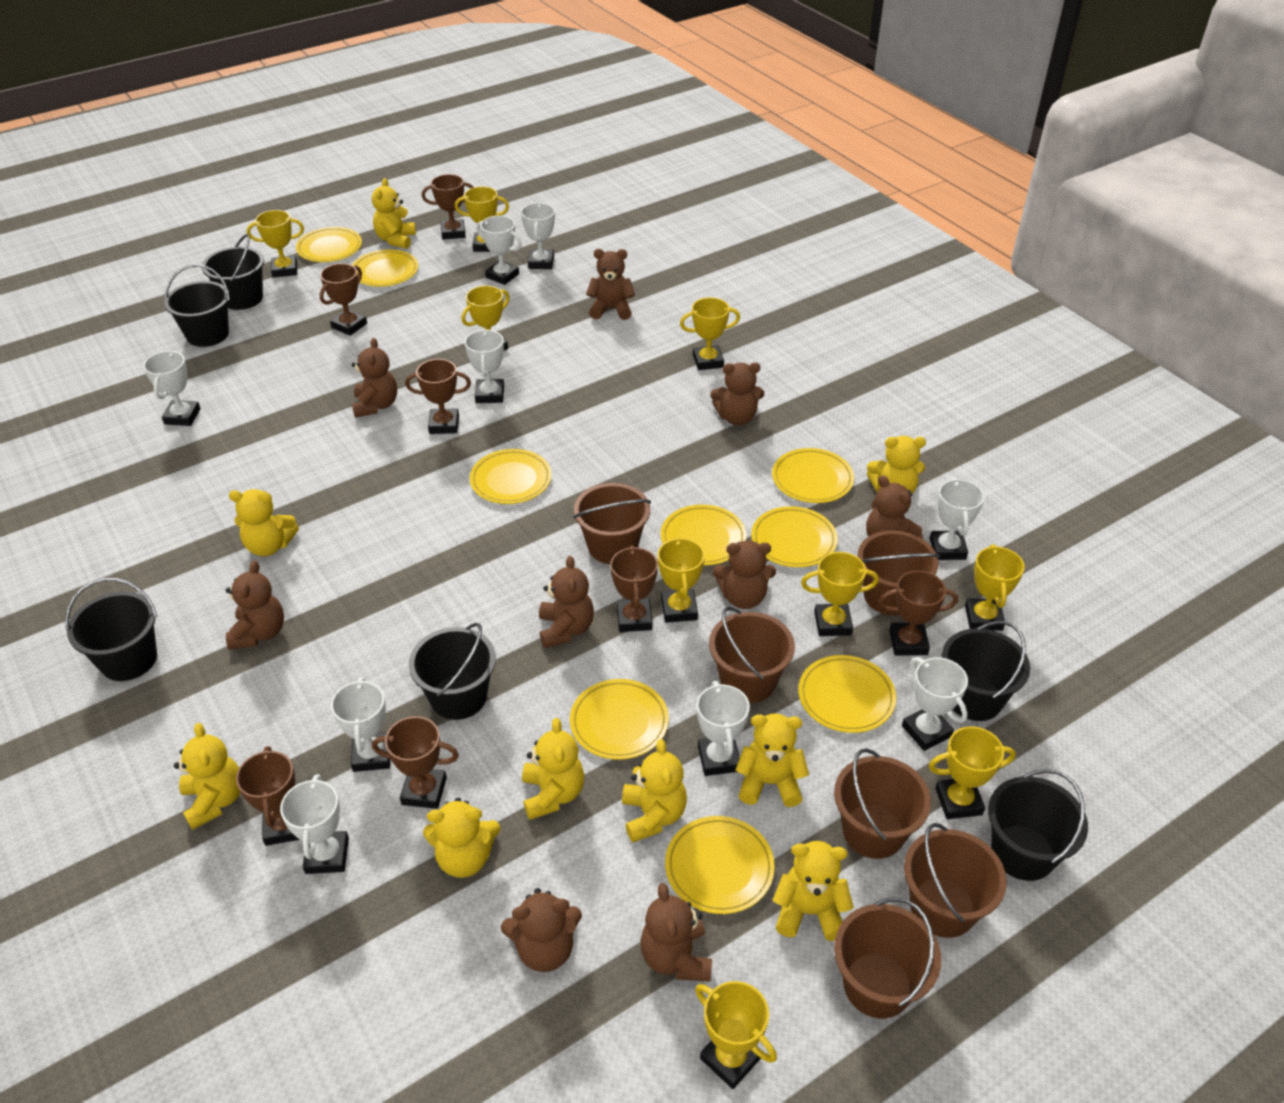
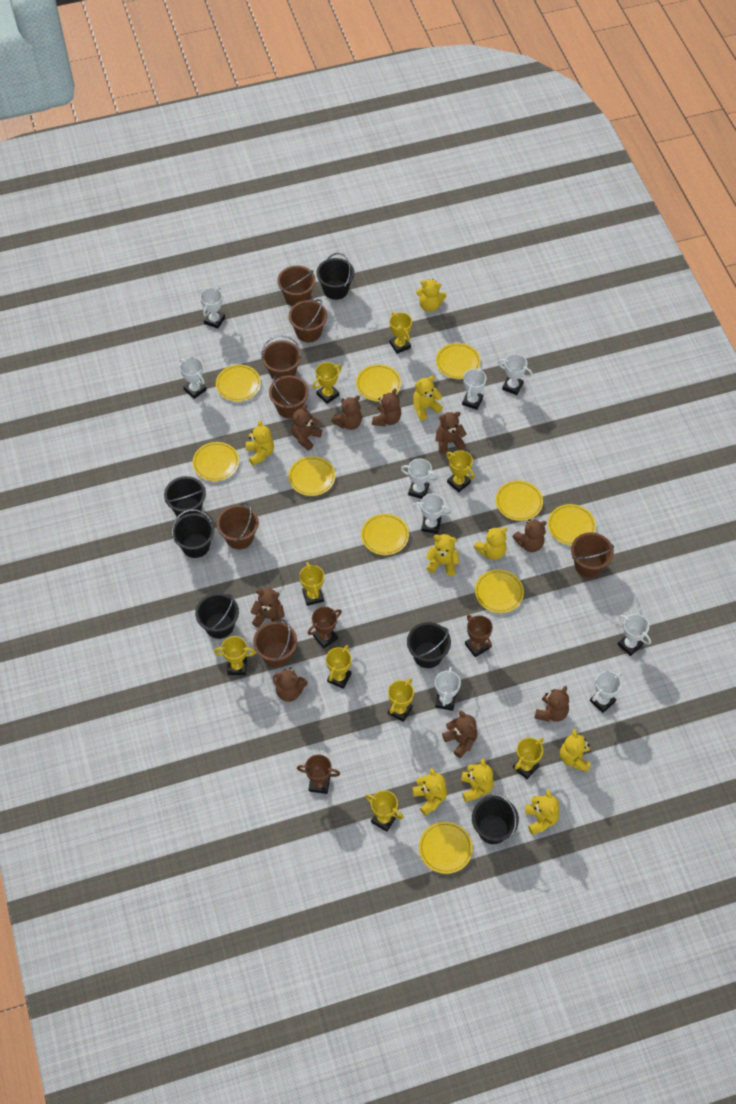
brown bucket: [573,483,651,564] [709,607,795,703] [834,748,931,859] [834,897,941,1018] [857,530,940,615] [904,823,1007,938] = 6 -> [217,503,259,549] [253,619,297,668] [261,335,302,380] [269,375,309,419] [277,266,316,306] [289,299,327,342] [571,532,614,578] = 7
brown trophy: [236,746,300,846] [320,263,367,336] [372,716,459,809] [405,359,471,434] [422,174,474,240] [610,545,658,632] [879,570,958,655] = 7 -> [297,755,340,794] [308,607,342,648] [465,614,493,657] = 3
yellow plate: [296,227,362,262] [352,250,418,287] [470,449,552,504] [570,679,669,760] [661,505,747,565] [665,816,775,914] [751,506,838,567] [772,448,854,503] [798,655,896,733] = 9 -> [192,442,239,481] [216,364,261,401] [288,456,335,496] [356,364,401,401] [361,514,409,555] [419,822,473,874] [436,343,481,379] [475,570,524,613] [496,480,543,521] [548,504,596,545] = 10

